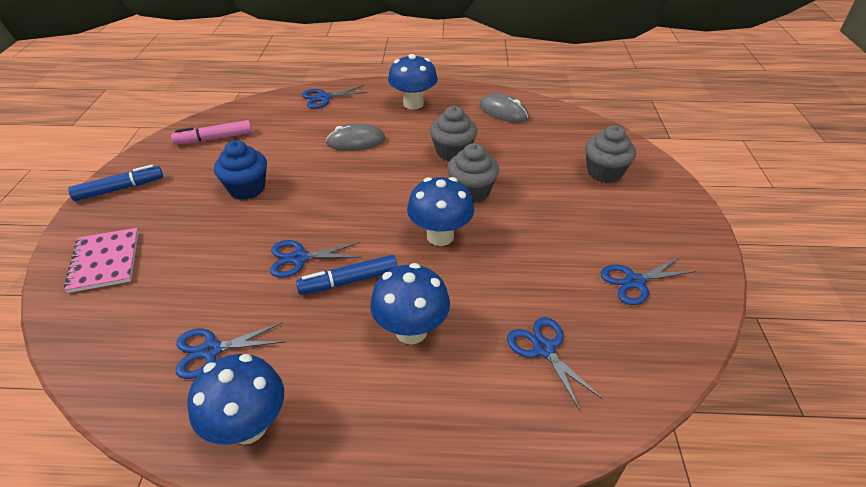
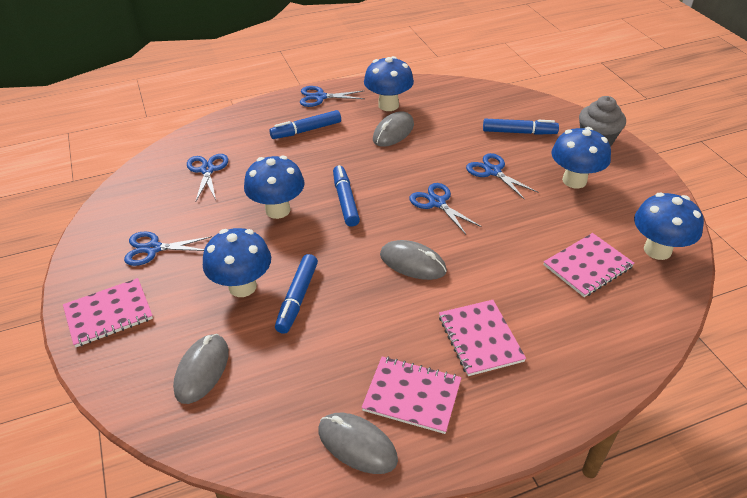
blue cupcake: [214,140,267,200] = 1 -> none = 0
blue marker: [68,165,163,201] [296,255,398,294] = 2 -> [269,110,341,139] [275,254,318,334] [333,165,360,227] [483,119,559,135] = 4
blue mushroom: [187,354,284,445] [370,263,450,344] [388,54,438,109] [407,177,474,246] = 4 -> [203,228,271,297] [244,156,305,219] [364,56,414,111] [552,127,611,188] [634,193,704,260] = 5
grey cupcake: [430,106,477,161] [447,143,499,203] [585,125,636,183] = 3 -> [579,96,626,146] = 1
grey mouse: [326,123,386,151] [479,93,529,122] = 2 -> [173,334,229,404] [318,413,398,474] [373,111,414,147] [380,240,447,280] = 4
pink marker: [171,120,252,145] = 1 -> none = 0
pink notebook: [64,228,138,293] = 1 -> [63,278,153,347] [361,356,462,434] [439,300,526,376] [544,233,635,297] = 4

